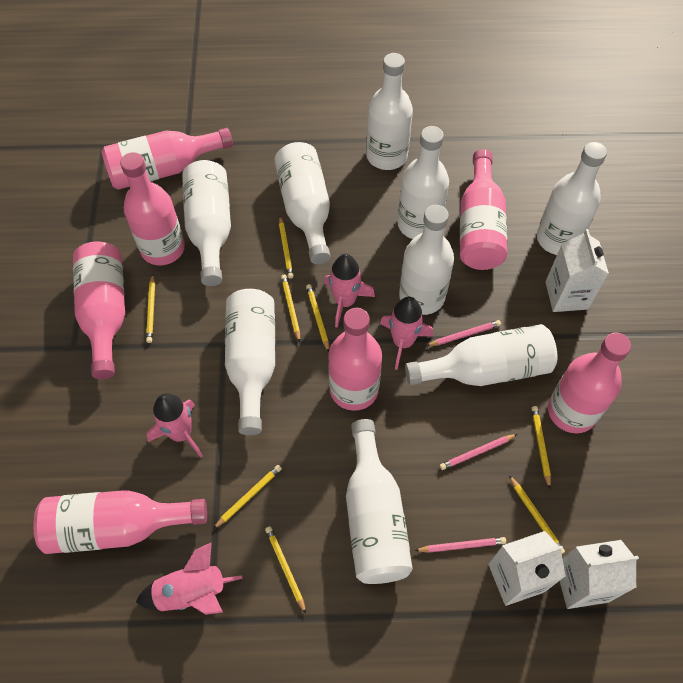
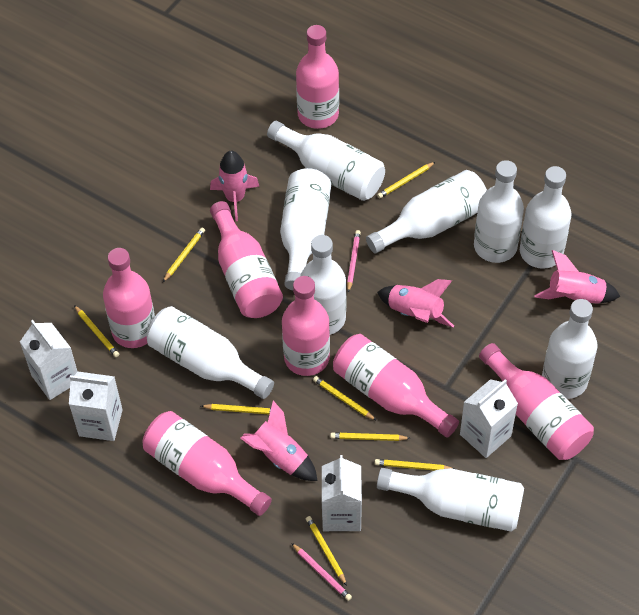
pink pencil: [415,537,506,553] [426,320,501,346] [440,434,517,470] = 3 -> [291,543,352,601] [347,230,361,293] = 2
white carton: [488,531,566,606] [545,229,609,312] [560,540,639,609] = 3 -> [20,320,78,400] [69,372,123,441] [322,455,362,531] [460,379,518,458] = 4

